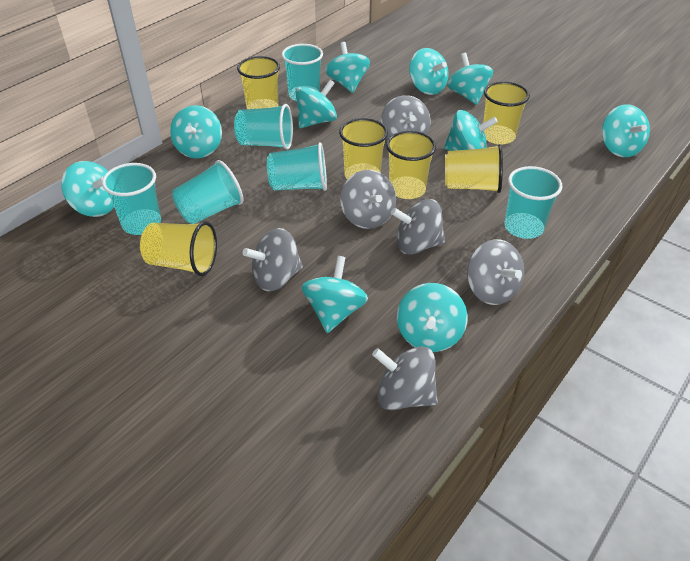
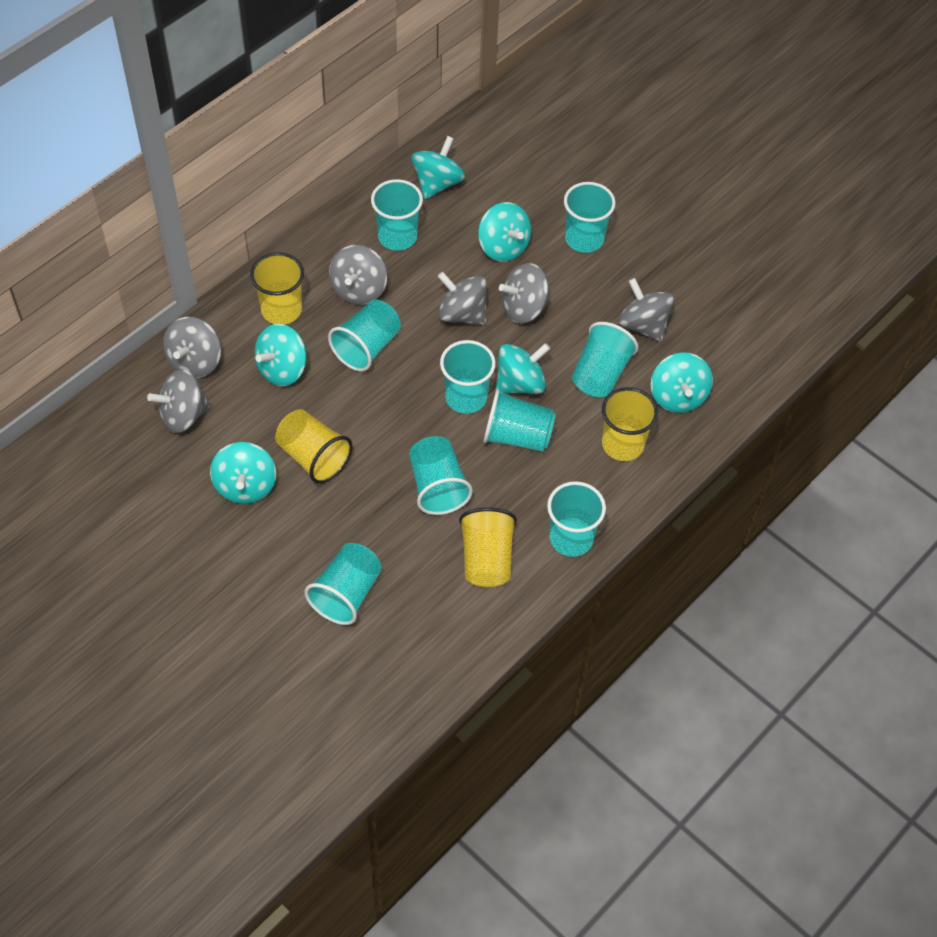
turquoise cup: [102,163,161,235] [172,160,243,224] [234,104,293,150] [267,142,327,191] [281,44,323,101] [504,166,563,239] = 6 -> [305,543,382,625] [328,299,401,371] [371,179,423,251] [409,436,473,515] [440,340,496,414] [483,389,556,451] [547,481,606,557] [564,182,616,253] [572,322,639,397] = 9
turquoise spinning top: [62,161,114,217] [170,105,222,159] [295,80,337,128] [301,256,368,333] [325,42,370,93] [397,283,468,352] [409,48,449,95] [444,110,498,151] [447,53,493,105] [602,104,650,157] = 10 -> [210,442,276,504] [255,324,307,386] [412,136,465,199] [478,202,531,262] [495,343,550,394] [651,352,713,413] = 6
yellow cup: [140,221,217,276] [237,56,280,109] [339,118,388,180] [386,131,436,199] [445,144,503,193] [483,81,530,145] = 6 -> [250,252,304,325] [275,409,353,484] [459,507,517,587] [602,387,658,461] = 4

